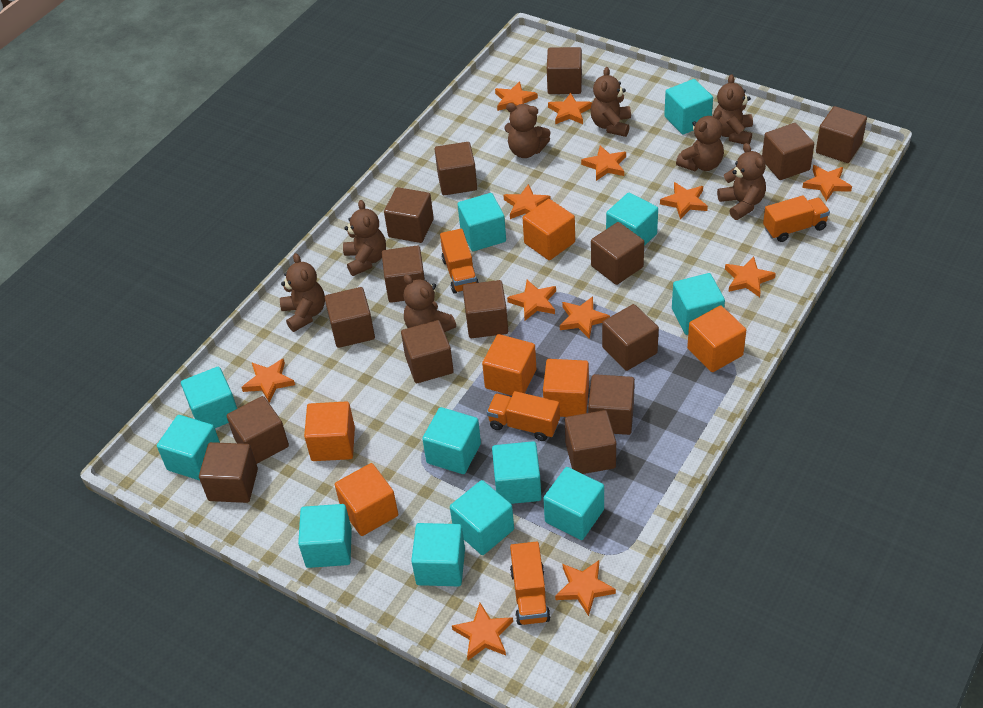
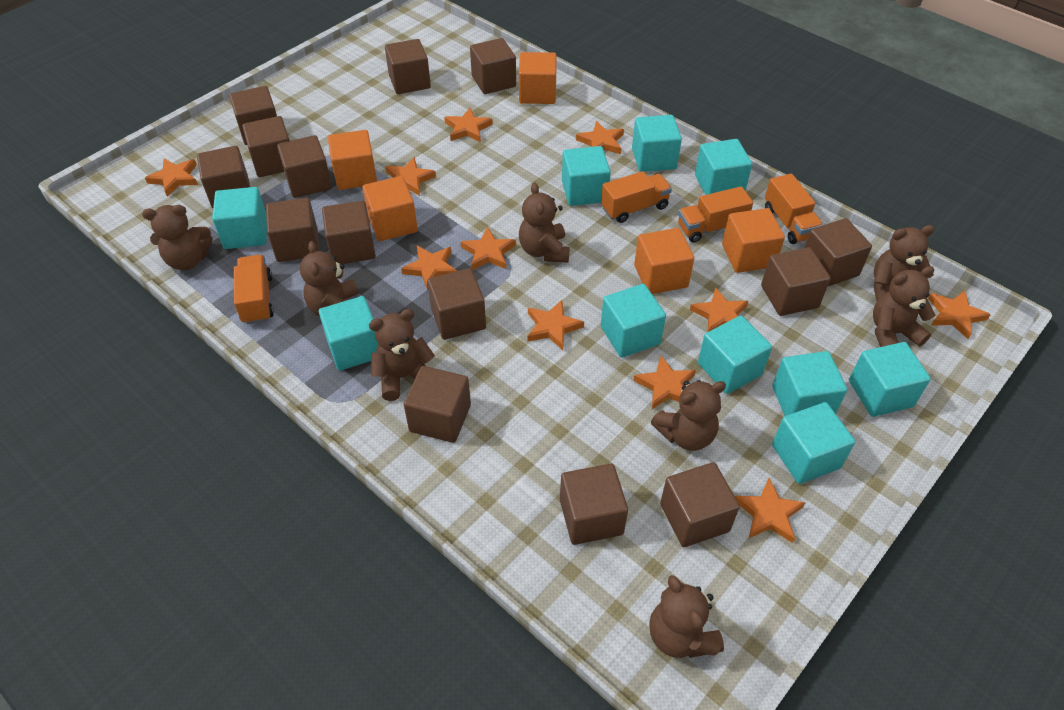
brown cube: [199,442,258,503] [227,396,289,464] [325,287,375,348] [382,246,425,303] [384,187,434,243] [401,320,454,383] [435,142,477,195] [463,280,508,338] [547,47,582,94] [565,410,616,474] [588,374,635,435] [591,222,644,285] [602,304,659,371] [762,123,814,180] [816,106,867,163] = 15 -> [197,146,250,208] [229,86,277,145] [242,116,290,177] [266,198,320,262] [277,135,332,198] [322,200,376,264] [385,39,431,94] [404,366,471,443] [427,268,486,340] [470,38,516,94] [560,464,628,545] [660,462,740,547] [761,247,831,316] [804,218,872,286] = 14
orange cube: [304,401,355,461] [335,463,398,536] [482,334,536,396] [523,199,575,260] [543,359,589,417] [687,305,746,372] = 6 -> [328,130,377,190] [362,176,418,241] [519,52,557,104] [634,228,694,294] [722,208,785,273] = 5
orange star: [241,358,295,403] [452,603,513,660] [495,81,538,111] [503,184,551,219] [507,280,556,321] [548,92,592,124] [555,560,616,616] [560,296,610,339] [581,145,626,181] [660,182,708,219] [725,256,776,297] [802,165,852,201] = 12 -> [145,159,198,197] [385,157,436,196] [401,246,457,291] [444,108,493,142] [461,227,516,270] [527,300,584,350] [576,121,624,154] [633,356,696,409] [690,287,749,332] [735,478,805,543] [928,290,991,339] = 11
turquoise cube: [157,415,220,481] [181,367,237,428] [298,504,352,568] [411,523,465,586] [422,407,481,474] [450,480,514,555] [458,193,506,251] [492,441,541,504] [543,467,604,540] [606,193,658,246] [664,79,713,135] [672,273,725,335] = 12 -> [212,187,267,249] [319,296,378,371] [562,146,611,206] [601,284,666,358] [632,115,682,172] [695,139,752,195] [698,316,772,394] [772,351,847,416] [772,402,855,484] [849,342,931,417] = 10

